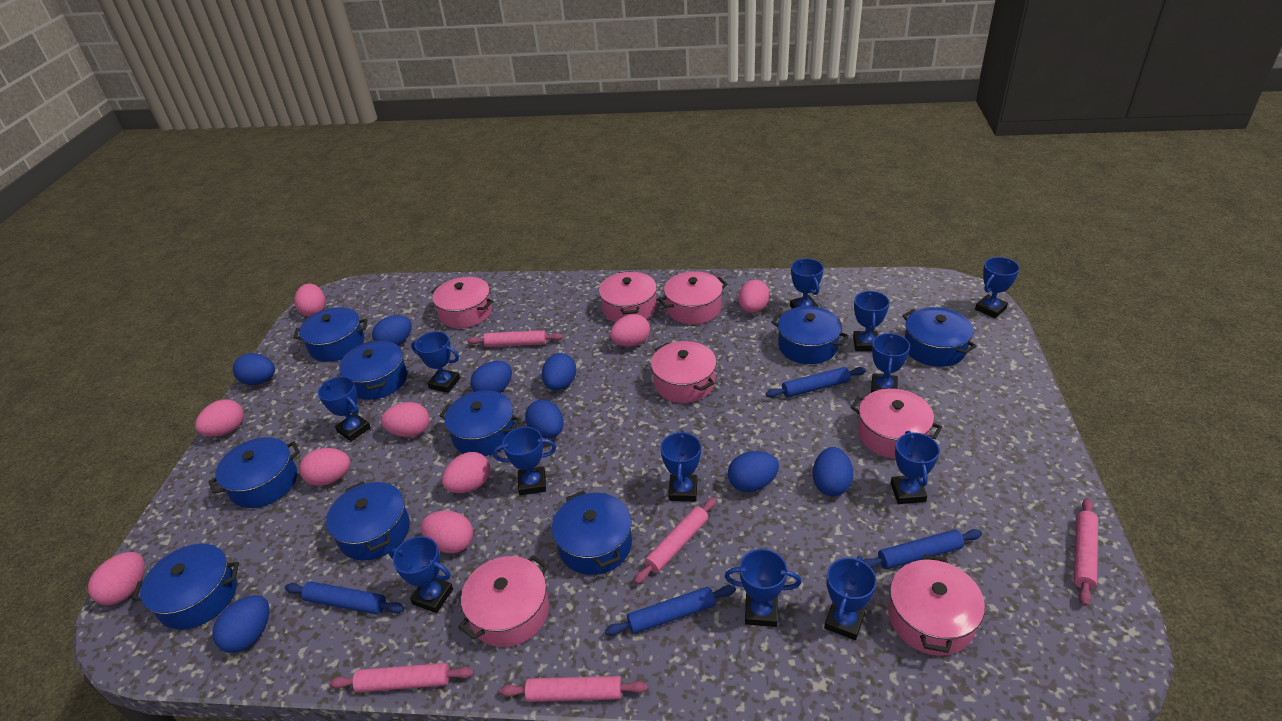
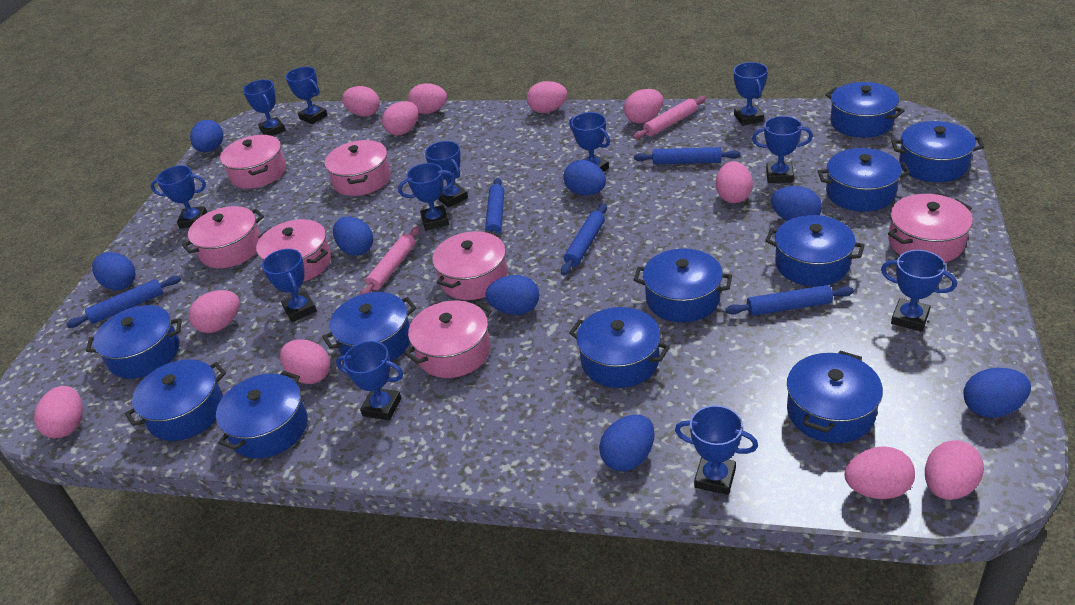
blue pot: [132,544,239,630] [208,437,300,508] [293,307,368,362] [326,481,410,561] [339,340,407,400] [439,390,521,456] [552,490,632,575] [771,306,849,364] [902,307,976,367] = 9 -> [86,305,182,379] [125,359,226,441] [216,371,308,459] [322,292,416,361] [569,307,670,388] [634,249,732,322] [765,215,865,286] [787,351,883,443] [818,148,910,212] [826,82,905,138] [892,121,984,182] = 11
blue rolling pin: [285,581,404,615] [605,585,736,636] [766,367,866,398] [862,529,982,569] = 4 -> [66,276,181,328] [485,177,505,234] [561,204,607,275] [634,147,741,165] [725,285,854,316] = 5
pink egg: [88,552,145,605] [195,399,244,437] [294,284,325,317] [299,448,351,486] [381,402,429,437] [421,510,473,553] [442,452,490,493] [610,314,650,347] [738,280,770,313] = 9 -> [34,386,83,438] [189,290,240,333] [280,340,330,384] [342,86,380,117] [382,101,419,136] [408,83,447,114] [527,81,567,113] [624,89,663,123] [716,161,753,203] [844,446,915,499] [925,440,984,500] = 11
pink rolling pin: [329,663,474,692] [467,330,563,347] [499,676,648,702] [634,497,717,584] [1074,498,1098,606] = 5 -> [360,226,420,295] [633,96,706,139] = 2

